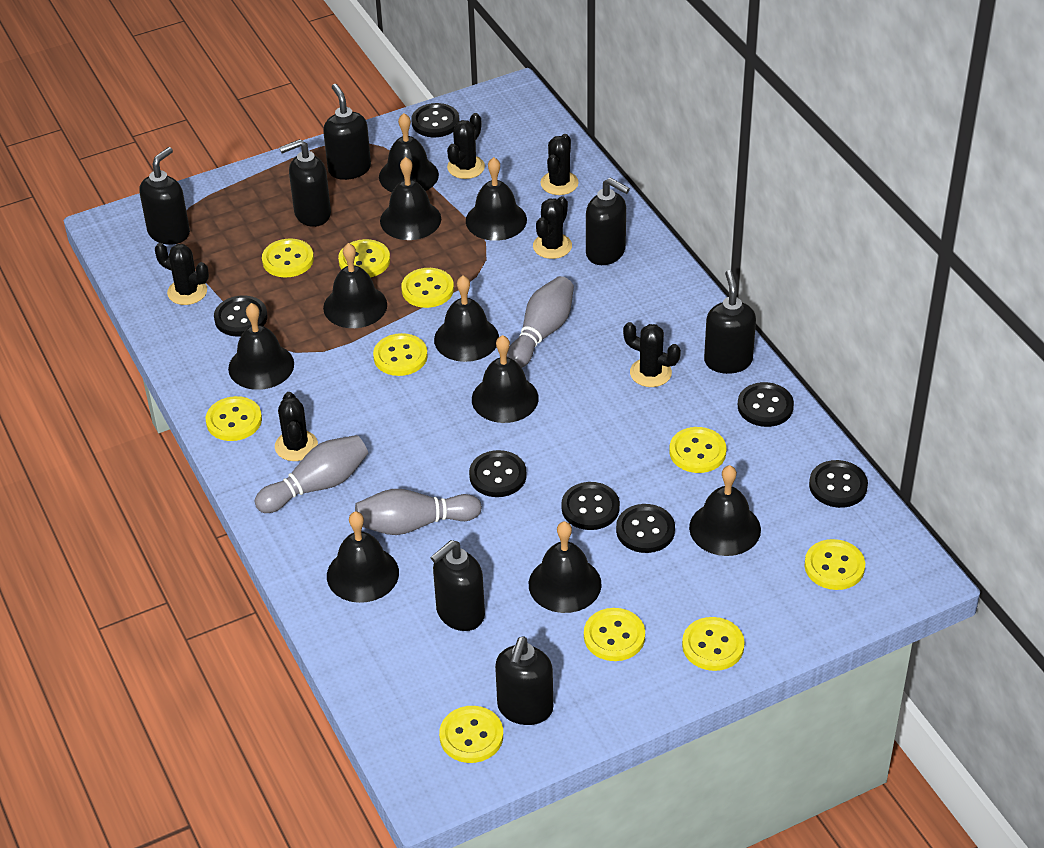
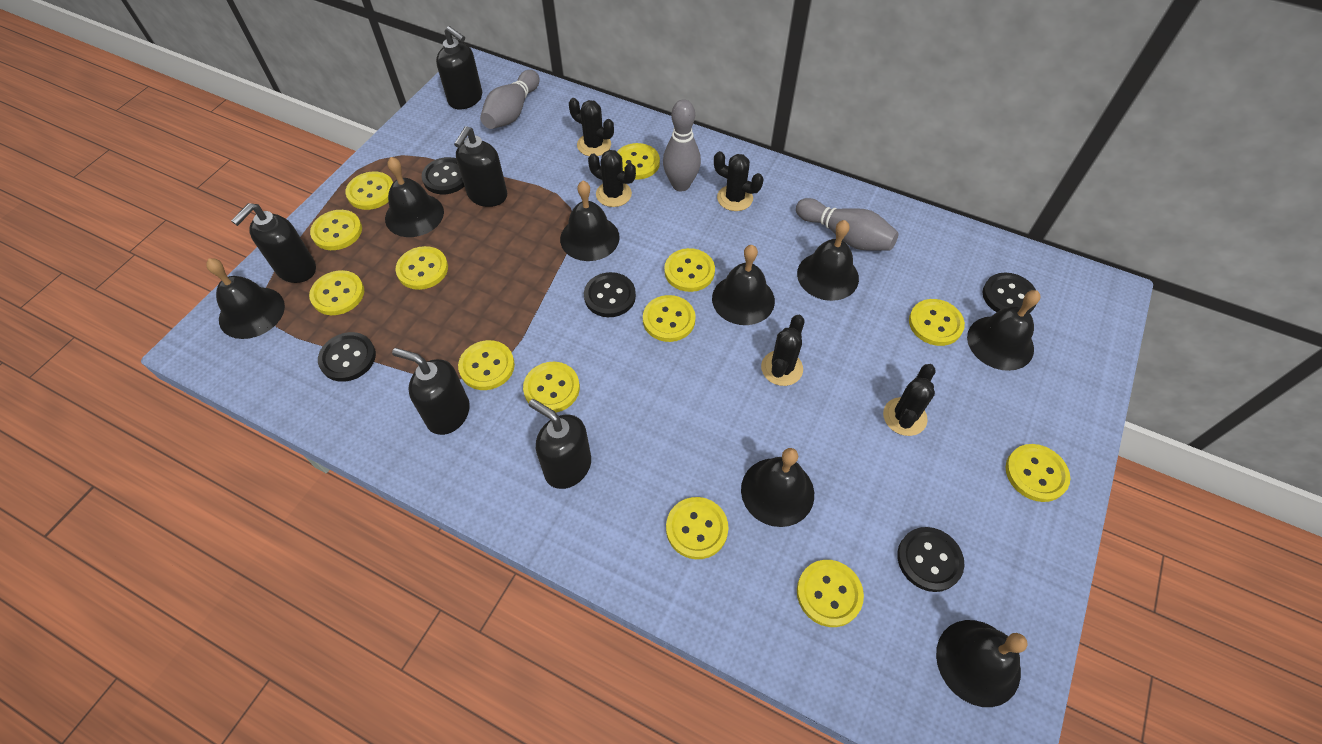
black bell: [228,303,294,390] [323,243,387,328] [327,511,399,603] [379,113,439,192] [380,157,441,240] [434,276,499,362] [466,157,527,241] [472,335,539,423] [529,521,602,613] [689,465,761,556] = 10 -> [206,258,285,339] [385,157,444,237] [560,181,620,261] [712,245,775,325] [741,448,814,527] [797,220,859,301] [936,620,1028,707] [967,290,1040,371] = 8
black button: [214,296,268,336] [411,103,460,137] [469,450,527,497] [561,482,620,530] [616,504,675,553] [738,382,794,427] [809,460,868,508] = 7 -> [318,332,376,382] [422,157,464,195] [584,272,636,317] [897,527,965,592] [983,273,1037,313] = 5
black cactus: [155,243,209,305] [275,392,318,461] [447,113,485,179] [533,196,572,259] [540,134,579,195] [623,322,681,387] = 6 -> [569,98,614,156] [588,150,636,207] [714,151,764,211] [761,315,805,386] [883,364,936,436] = 5
black soap dispenser: [139,147,190,244] [279,139,331,227] [323,84,371,180] [430,540,485,631] [495,637,553,725] [586,178,630,265] [704,270,756,374] = 7 -> [231,203,316,283] [392,348,470,435] [436,26,482,109] [454,126,507,207] [529,399,591,489] = 5
yellow button: [206,396,262,441] [262,238,314,277] [338,239,390,278] [373,333,428,376] [401,268,454,308] [439,706,503,763] [584,608,645,661] [669,427,726,473] [682,617,745,671] [804,539,865,590] = 10 -> [309,270,364,315] [310,210,362,250] [345,172,393,210] [396,246,448,290] [458,340,515,390] [523,362,580,413] [617,143,660,180] [643,295,696,342] [664,248,715,292] [666,497,729,559] [797,560,864,627] [909,299,965,346] [1006,444,1070,502] = 13

